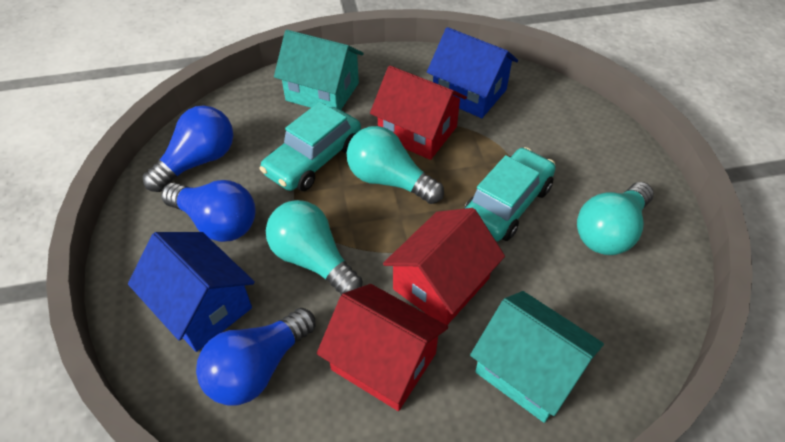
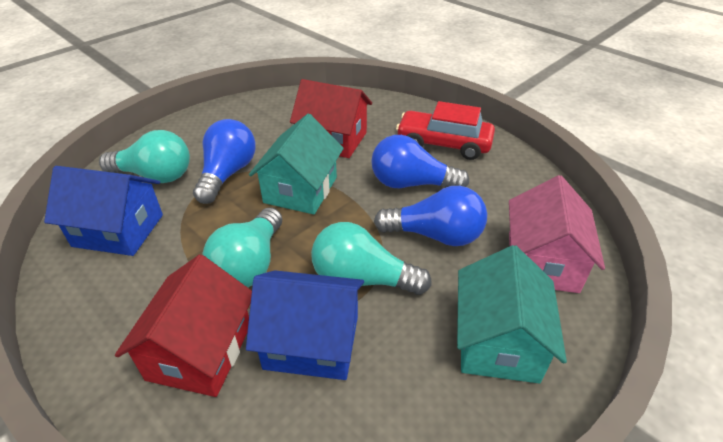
pink house: none = 0 -> [509,175,605,293] = 1
red car: none = 0 -> [396,101,495,160] = 1
red house: [317,284,448,411] [370,66,467,160] [383,208,505,325] = 3 -> [115,254,252,397] [290,79,372,158] = 2
turquoise car: [259,102,361,191] [464,147,556,241] = 2 -> none = 0

